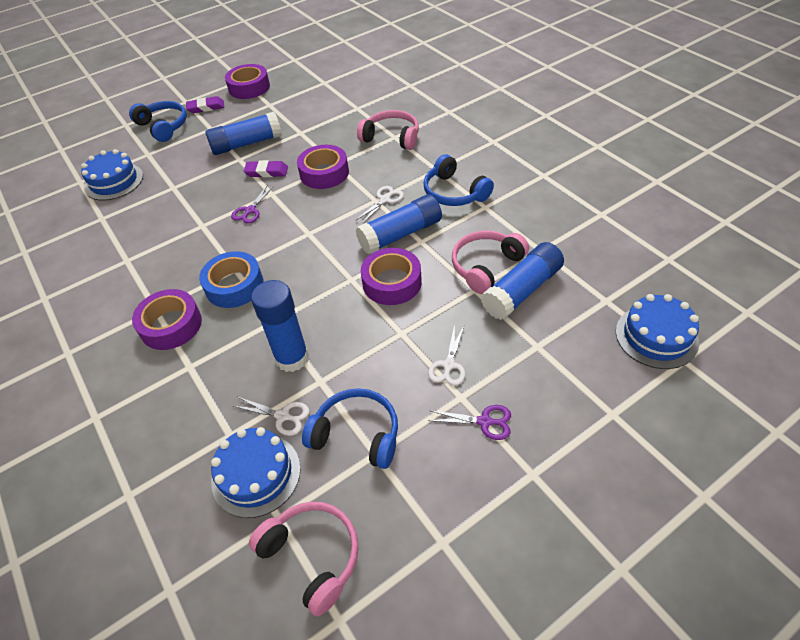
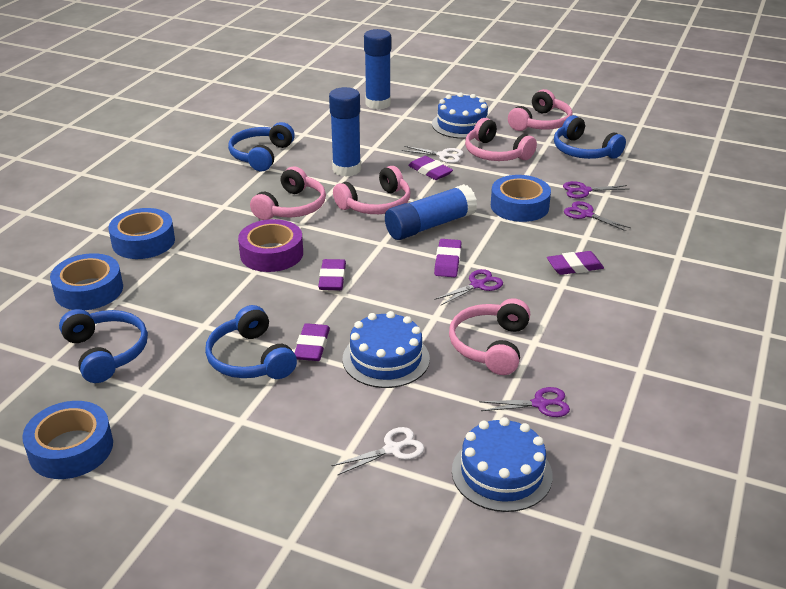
blue glue stick: [205,112,282,155] [251,280,309,372] [356,194,442,254] [481,242,564,320] = 4 -> [329,87,361,177] [364,29,391,110] [385,184,477,240] = 3
blue headphones: [129,101,187,142] [302,388,398,469] [423,154,494,206] = 3 -> [59,309,148,383] [205,305,297,379] [228,122,295,171] [554,115,626,159] = 4
blue tape: [199,251,263,308] = 1 -> [22,401,113,479] [50,253,123,310] [108,208,175,259] [491,175,551,222] = 4
pink headphones: [249,502,359,617] [357,110,419,150] [452,231,529,294] = 3 -> [250,166,326,220] [333,166,410,214] [449,298,530,375] [465,118,537,161] [508,89,572,131] = 5
purple eraser: [186,96,224,113] [244,160,288,177] = 2 -> [294,323,330,361] [318,259,346,290] [408,156,453,180] [434,239,461,277] [547,251,604,275] = 5
purple scissors: [231,185,274,223] [428,405,511,440] = 2 -> [434,269,503,305] [479,387,570,417] [563,181,628,198] [564,201,631,231] = 4
purple tape: [132,289,202,350] [225,64,270,99] [297,145,349,189] [361,248,422,305] = 4 -> [238,219,303,272] = 1
white scissors: [233,397,310,436] [356,186,404,224] [428,324,465,386] = 3 -> [331,427,424,476] [402,146,464,163] = 2

